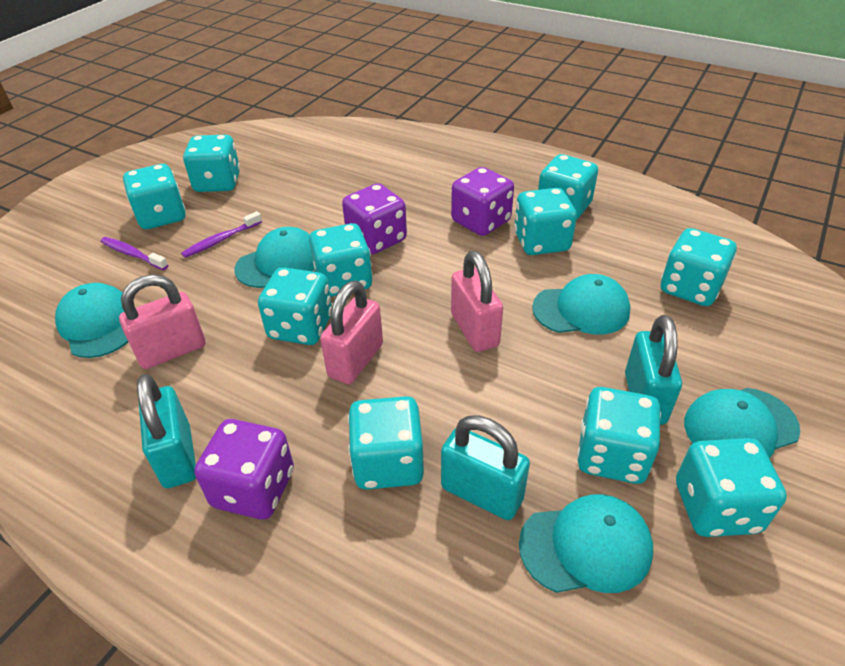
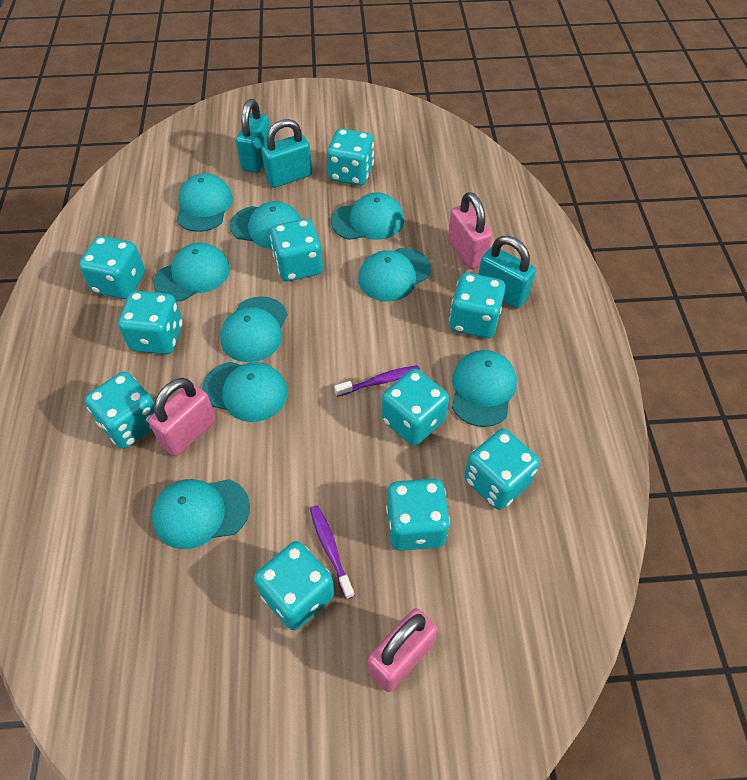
purple dice: [195,419,294,520] [342,183,407,254] [451,167,514,236] = 3 -> none = 0
turquoise cap: [55,283,128,358] [234,227,314,288] [519,494,653,593] [532,274,631,335] [684,388,800,459] = 5 -> [152,479,250,549] [154,243,230,301] [176,173,233,232] [202,362,288,422] [220,296,288,362] [230,201,301,249] [331,192,404,240] [358,248,431,301] [452,350,517,427] = 9

